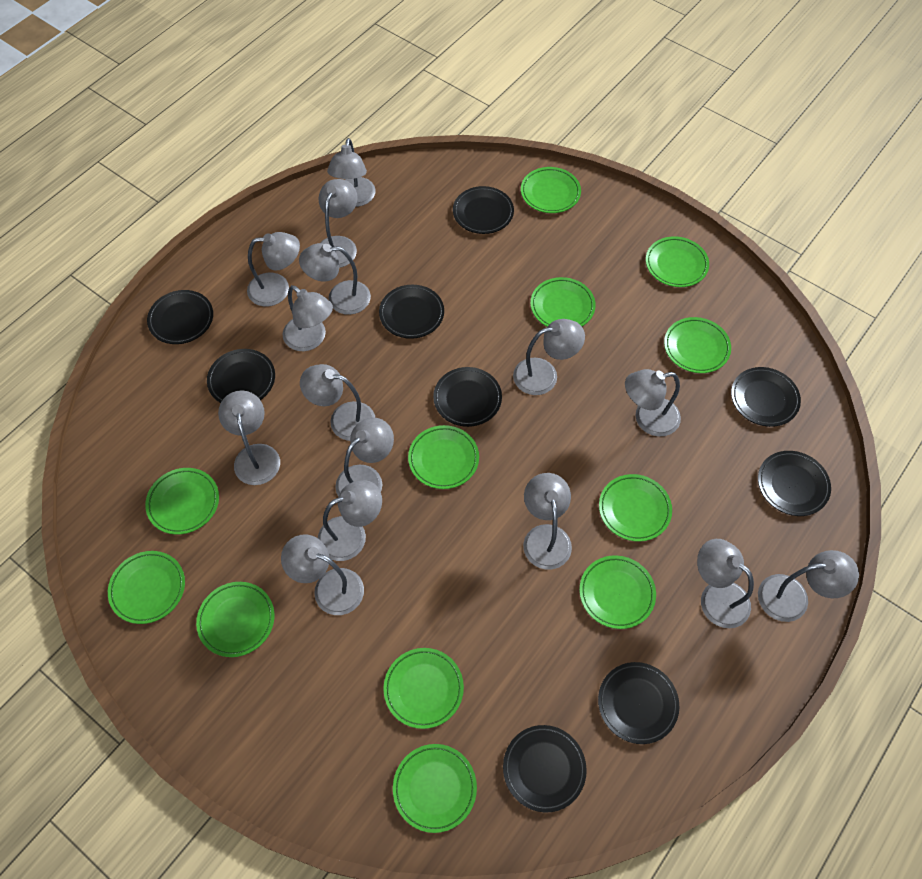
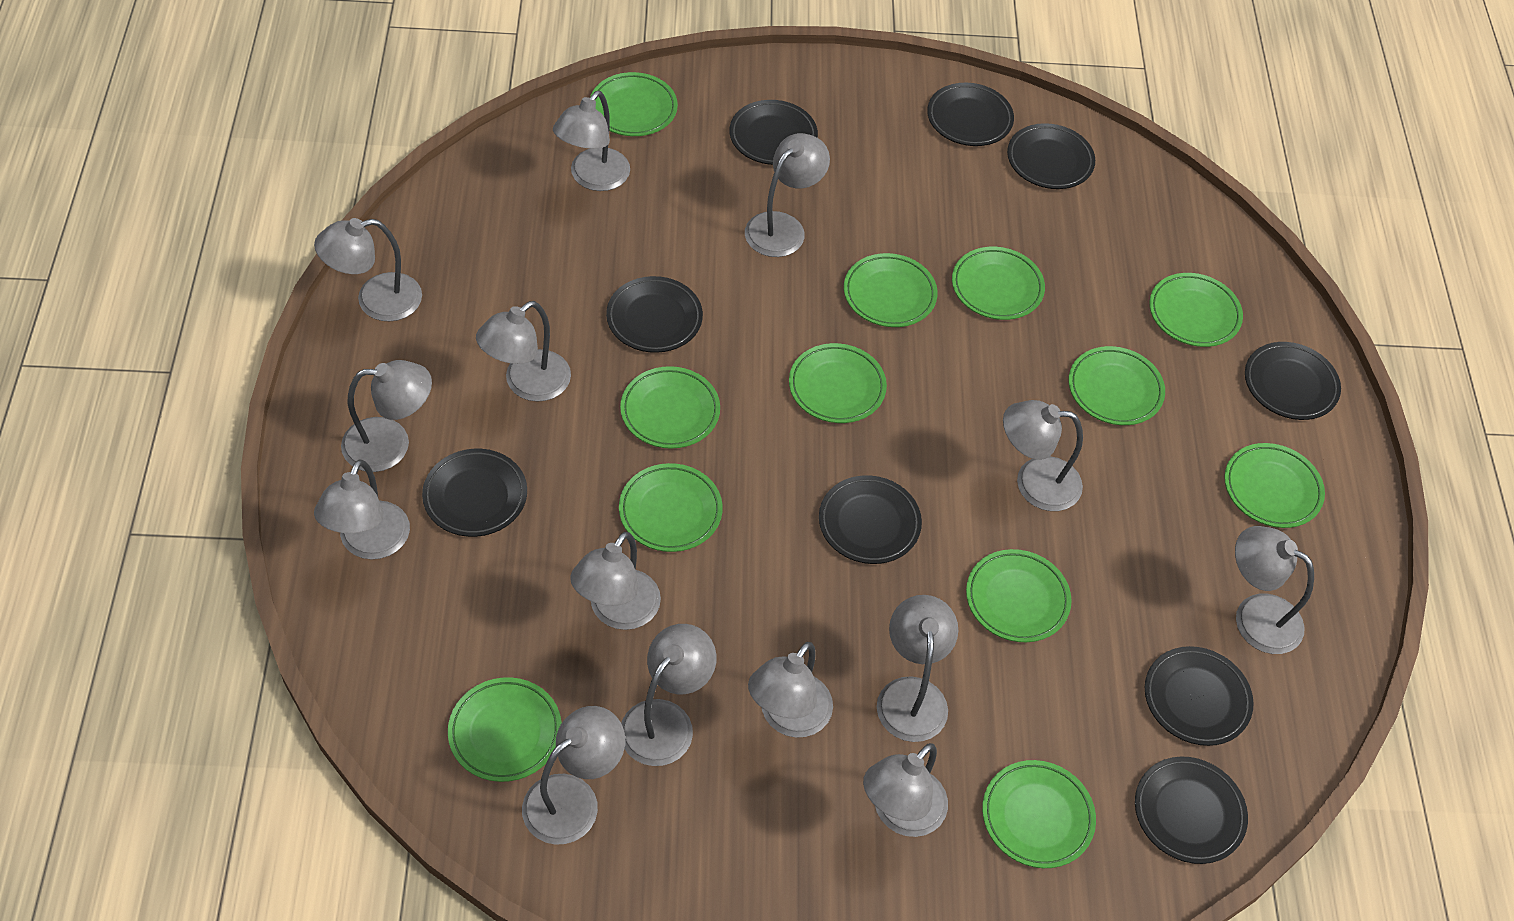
grey lamp: [218,390,280,485] [247,232,300,306] [281,534,364,615] [283,285,333,351] [299,243,371,315] [300,364,375,441] [318,179,358,268] [318,480,382,561] [327,138,375,207] [335,417,394,497] [513,319,585,395] [523,473,572,570] [625,369,681,437] [697,539,754,628] [758,550,859,622] = 15 -> [314,218,422,321] [314,460,410,559] [341,360,432,472] [476,301,571,401] [522,706,625,845] [553,91,630,191] [570,532,661,630] [621,624,717,766] [745,133,830,257] [748,642,833,737] [863,743,948,837] [877,595,958,742] [1003,400,1083,511] [1235,526,1314,654] = 14

